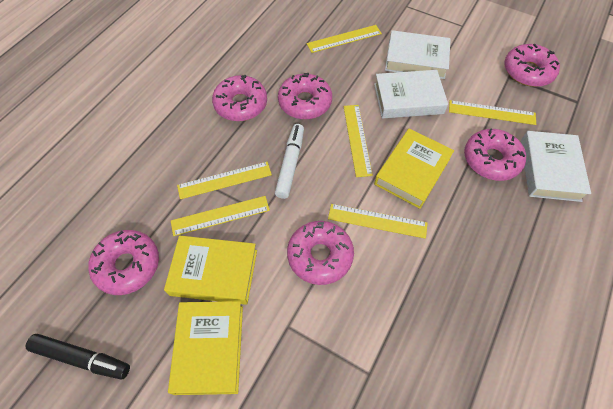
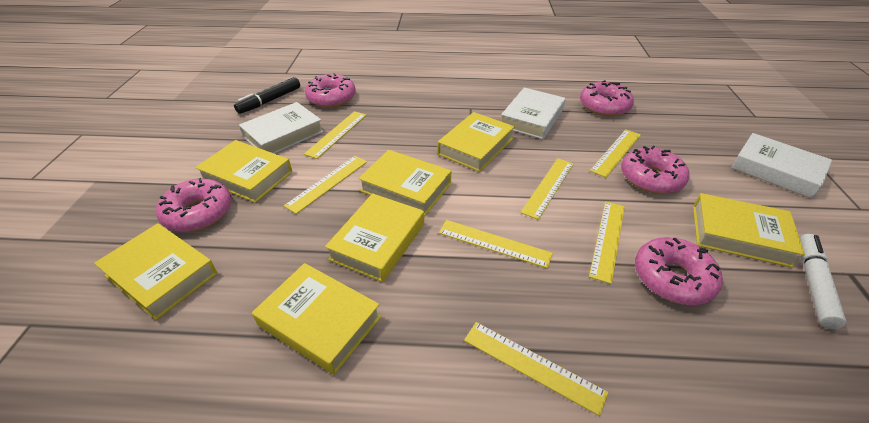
pink donut: [88,230,159,295] [212,75,267,121] [278,73,332,119] [287,221,354,285] [464,129,526,181] [504,44,560,87] = 6 -> [156,178,232,232] [305,73,356,107] [580,80,634,116] [621,146,690,194] [635,237,723,305] = 5
yellow book: [164,236,257,305] [168,301,243,395] [374,129,454,209] = 3 -> [94,223,217,320] [195,140,292,203] [252,263,381,375] [325,193,424,282] [358,150,451,216] [438,112,515,172] [693,193,805,268] = 7
yellow ruler: [171,196,270,236] [177,162,272,199] [307,25,382,53] [328,204,428,239] [343,105,373,177] [449,100,536,125] = 6 -> [284,156,367,214] [304,111,366,159] [439,220,553,268] [464,322,608,416] [521,158,574,220] [589,201,625,284] [590,129,641,178] = 7

